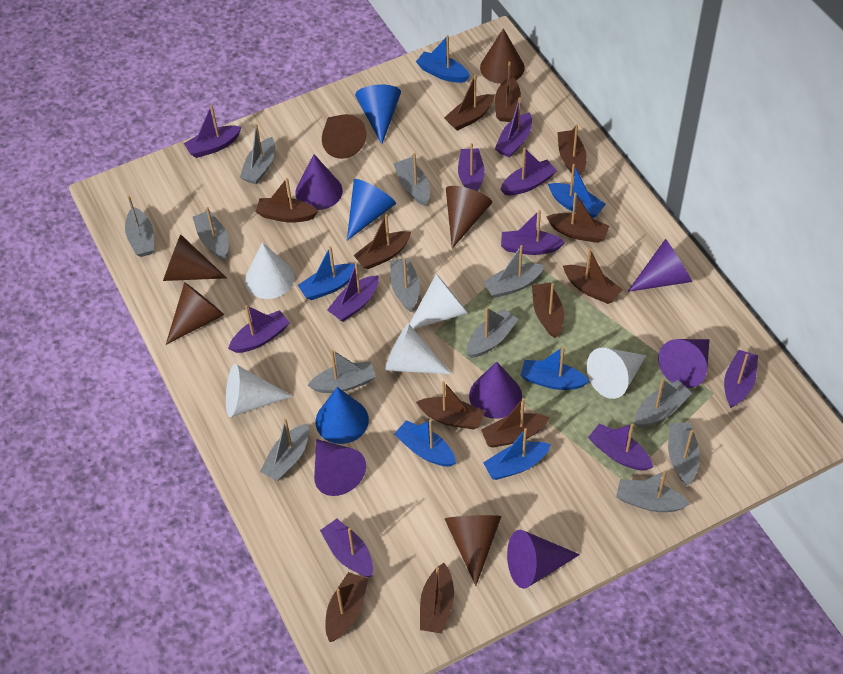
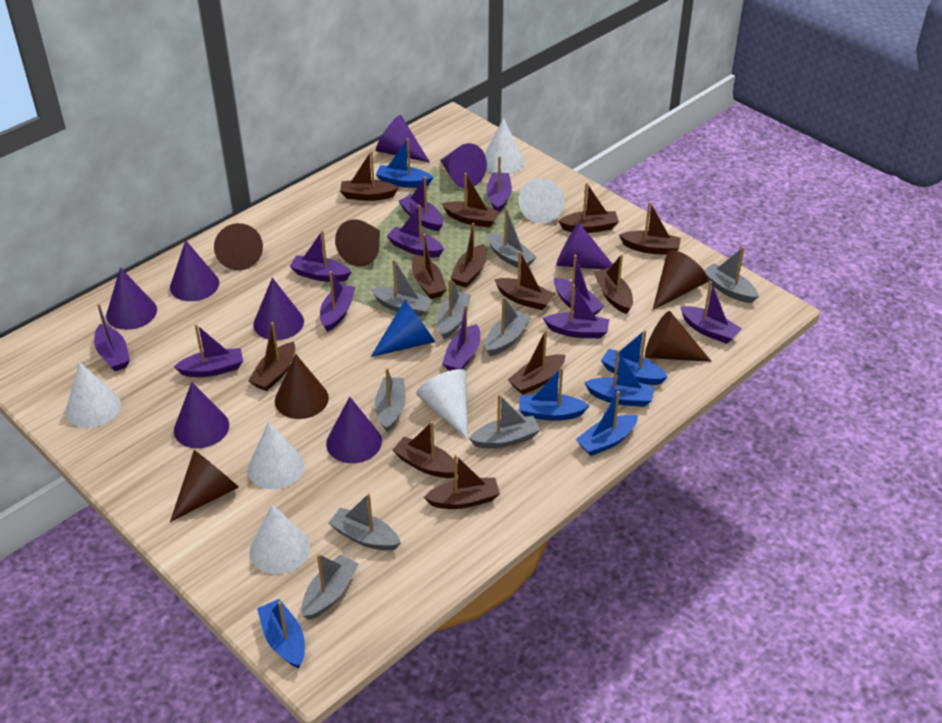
blue cone: [315,387,369,444] [347,179,396,240] [355,85,401,144] = 3 -> [371,300,435,357] = 1
grey boat: [125,196,154,257] [193,207,228,260] [240,124,275,185] [260,418,309,481] [308,350,376,393] [390,257,420,312] [393,153,430,206] [467,307,519,358] [483,245,545,298] [616,470,690,512] [635,379,692,427] [668,423,700,485] = 12 -> [301,554,359,620] [329,493,401,551] [371,259,433,317] [375,368,406,432] [437,279,471,339] [469,394,540,448] [485,297,531,356] [487,209,537,268] [704,247,759,303] = 9
purple boat: [184,105,241,158] [228,305,290,353] [320,519,373,577] [327,263,379,322] [458,143,485,191] [495,97,532,157] [500,148,557,195] [501,210,565,255] [588,423,653,471] [724,350,758,408] = 10 -> [94,304,130,371] [174,324,243,377] [290,230,351,282] [320,271,355,332] [387,205,444,257] [399,176,443,231] [442,305,480,371] [486,156,512,211] [543,284,609,338] [554,255,605,315] [680,281,742,344] = 11
purple cone: [295,154,343,210] [314,439,366,496] [469,361,522,419] [507,530,580,589] [627,239,692,292] [658,339,710,388] = 6 -> [106,267,157,330] [170,240,219,301] [174,382,229,448] [253,278,304,340] [326,397,382,463] [376,115,430,163] [440,143,487,188] [556,223,613,269] = 8
white cone: [226,364,293,417] [245,242,294,299] [385,323,451,374] [409,274,468,329] [587,348,646,399] = 5 -> [65,362,121,428] [247,422,304,489] [249,504,310,574] [416,369,468,439] [484,118,524,174] [519,178,564,224] = 6

